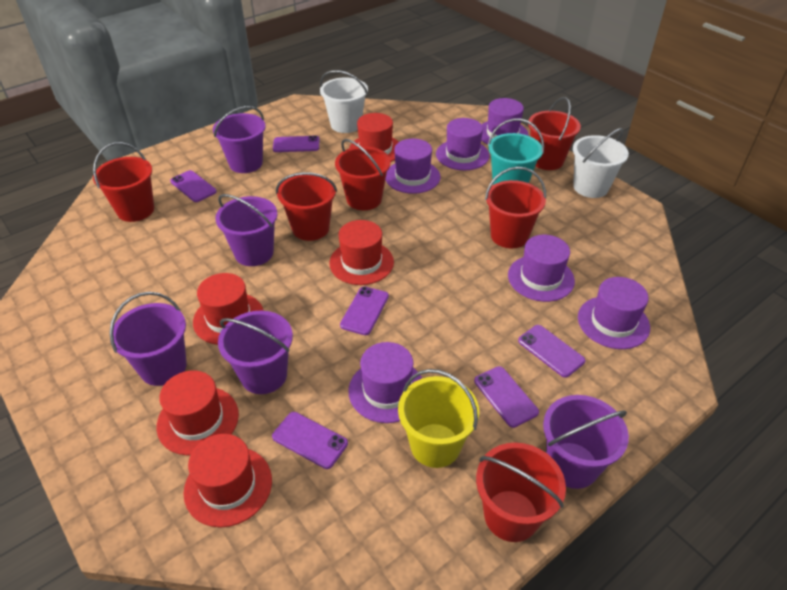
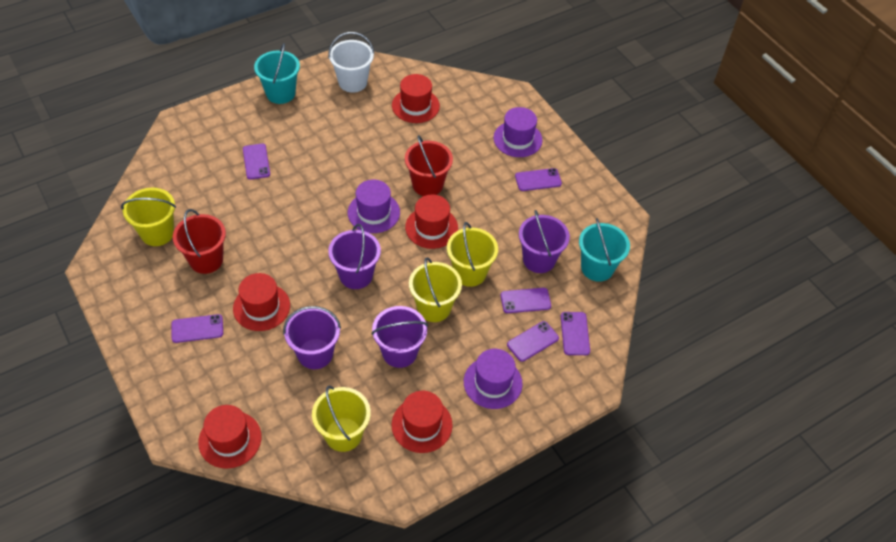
purple bucket: [109,292,187,386] [213,106,266,173] [215,194,277,266] [218,311,293,394] [543,395,629,489] = 5 -> [283,306,341,369] [328,224,381,289] [371,306,428,368] [519,210,570,273] = 4
purple hat: [348,342,422,423] [385,138,441,194] [436,118,490,170] [481,98,529,145] [508,235,575,302] [578,277,650,349] = 6 -> [348,180,400,233] [464,349,523,409] [494,107,542,157] = 3
red bucket: [93,142,154,222] [276,172,337,241] [335,139,391,210] [476,443,566,542] [485,167,546,248] [528,97,581,170] = 6 -> [173,209,226,274] [405,135,453,196] = 2
turquoise bucket: [488,118,544,185] = 1 -> [254,43,300,104] [579,218,630,282] = 2
white bucket: [320,70,368,133] [573,128,629,198] = 2 -> [328,32,374,93] = 1
yellow bucket: [398,369,479,468] = 1 -> [121,188,176,246] [312,386,371,452] [409,257,462,322] [447,222,498,287] = 4

